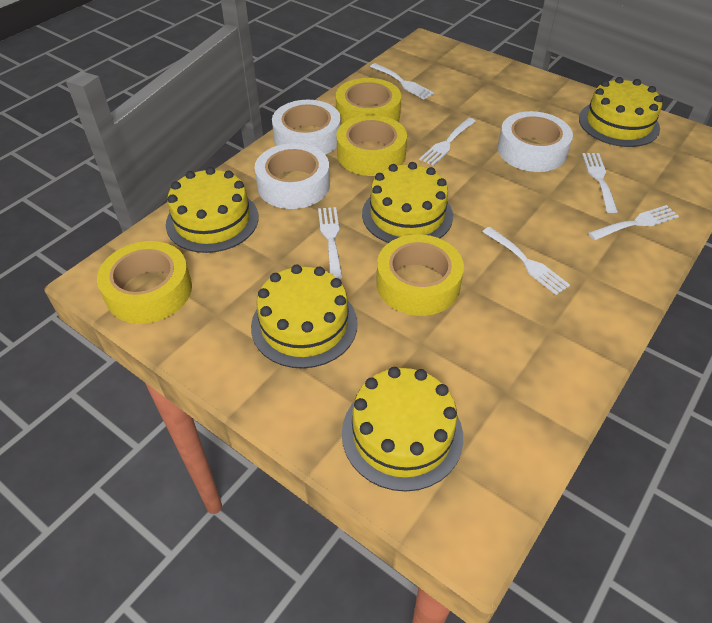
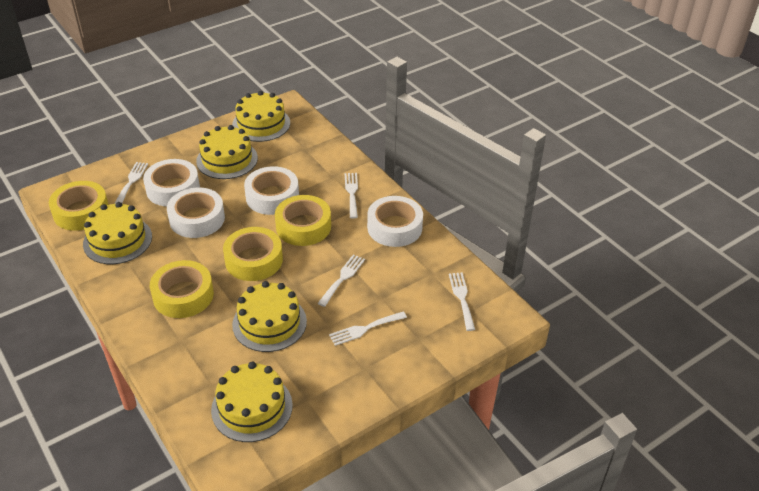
white fork: [318,207,342,279] [370,63,434,99] [419,118,476,166] [482,227,570,295] [582,153,618,213] [589,205,679,240] = 6 -> [114,162,148,204] [318,255,365,307] [329,311,407,346] [345,173,358,219] [449,272,475,331] = 5
white tape: [255,143,330,209] [272,100,341,155] [498,111,573,172] = 3 -> [143,159,200,206] [167,188,225,238] [244,166,299,215] [367,196,423,247] = 4

